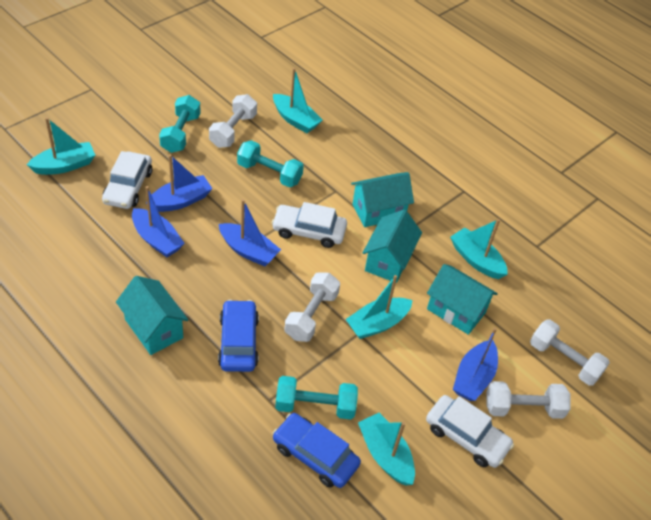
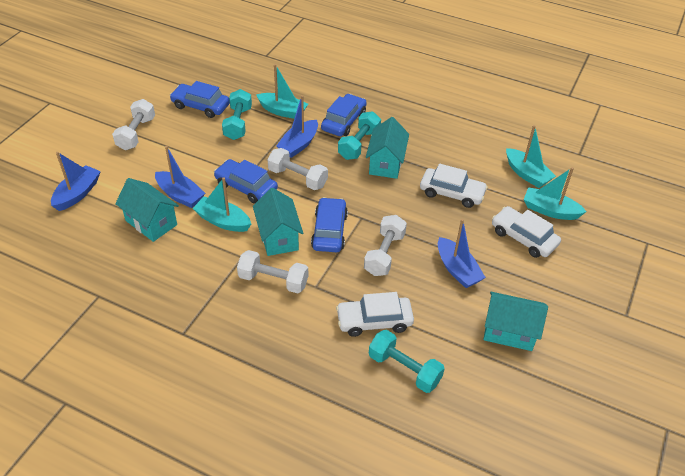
blue car: [218,299,259,372] [273,413,361,488] = 2 -> [170,81,230,118] [214,159,278,204] [311,197,348,252] [321,94,367,136] = 4
turquoise boat: [27,117,95,175] [273,68,322,133] [345,275,413,339] [358,413,415,486] [450,219,508,279] = 5 -> [192,177,251,232] [256,64,308,119] [506,125,556,188] [524,167,586,220] = 4

